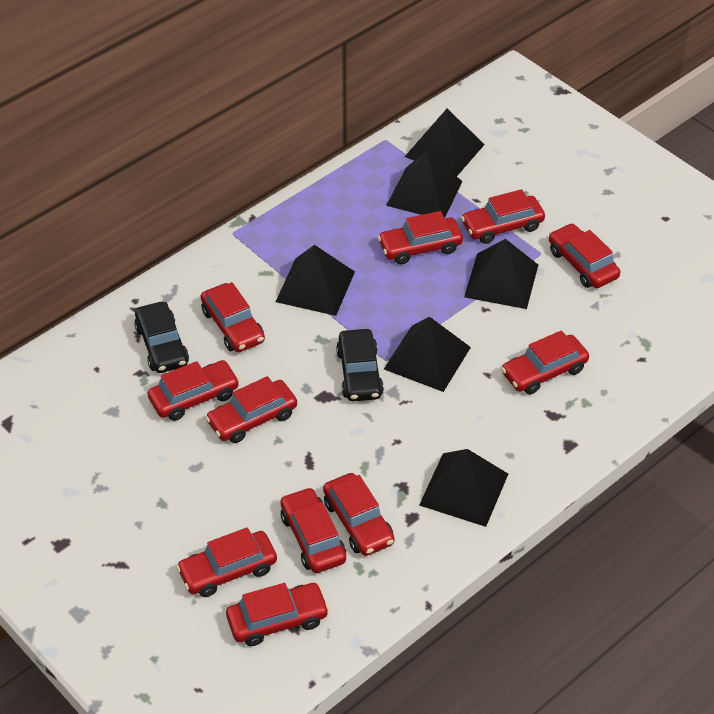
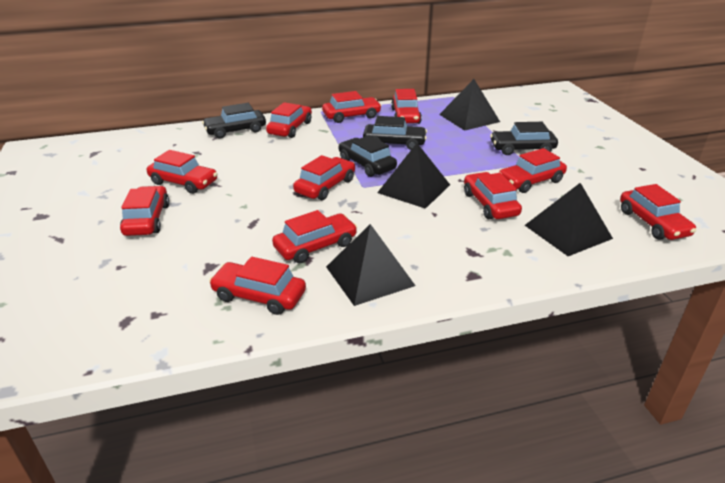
black car: [134,302,189,373] [336,329,384,401] = 2 -> [202,103,266,139] [339,135,397,177] [363,116,427,150] [490,122,558,155] = 4
black pyramid: [275,245,355,316] [384,317,471,392] [386,151,463,218] [405,109,485,176] [419,449,508,527] [464,239,538,309] = 6 -> [326,224,416,306] [377,143,450,209] [439,79,500,131] [525,183,613,256] = 4

